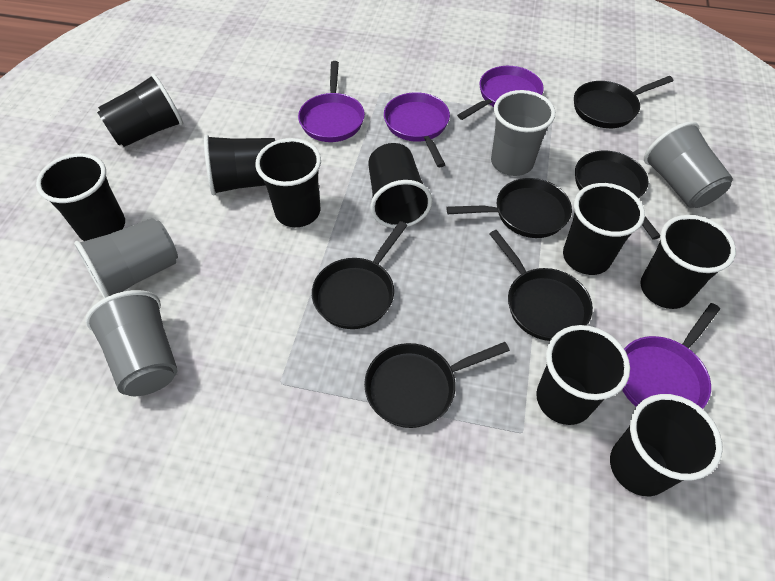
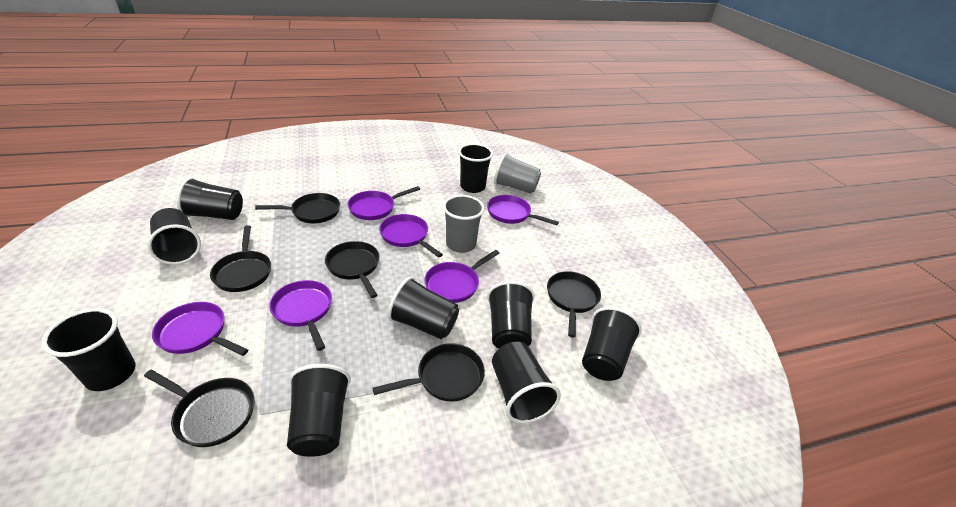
grey cup: [74,218,178,298] [85,290,177,396] [491,90,555,176] [644,121,733,208] = 4 -> [443,195,485,253] [494,153,541,194] = 2
purple pan: [298,61,365,142] [384,92,450,167] [457,66,544,120] [622,303,720,409] = 4 -> [152,302,248,356] [269,280,332,351] [347,186,420,220] [379,214,443,257] [424,250,499,303] [487,195,559,225] = 6

